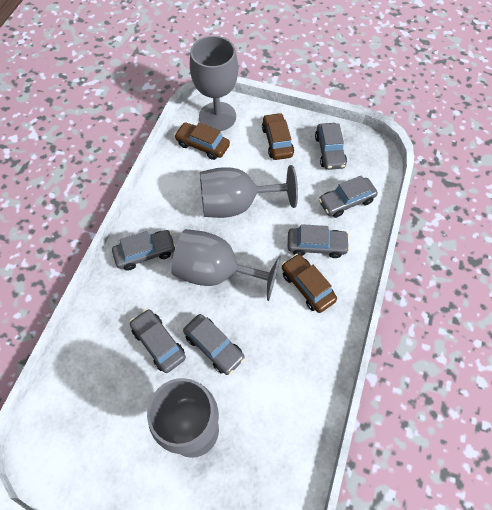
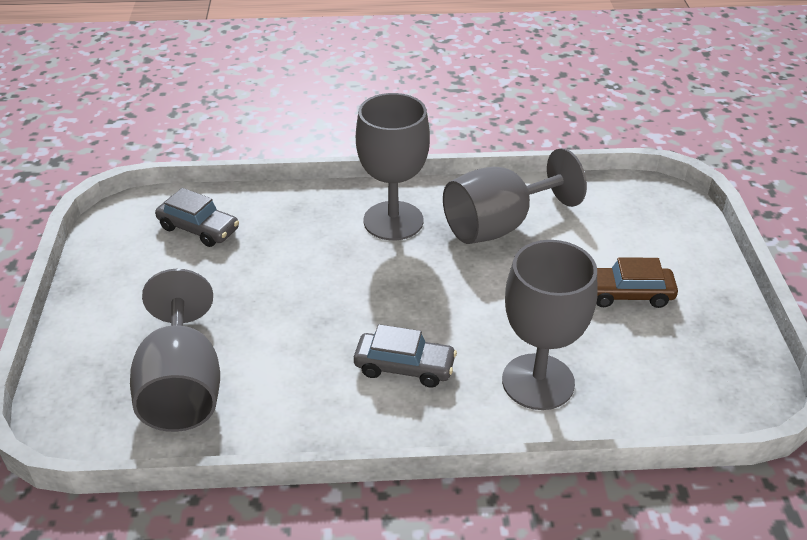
brown car: [174,122,230,160] [262,113,294,160] [282,254,337,313] = 3 -> [596,257,678,308] = 1
grey car: [112,230,176,271] [130,309,186,373] [183,314,245,375] [288,224,350,258] [315,123,347,170] [319,175,378,218] = 6 -> [155,188,239,247] [354,324,457,387] = 2

